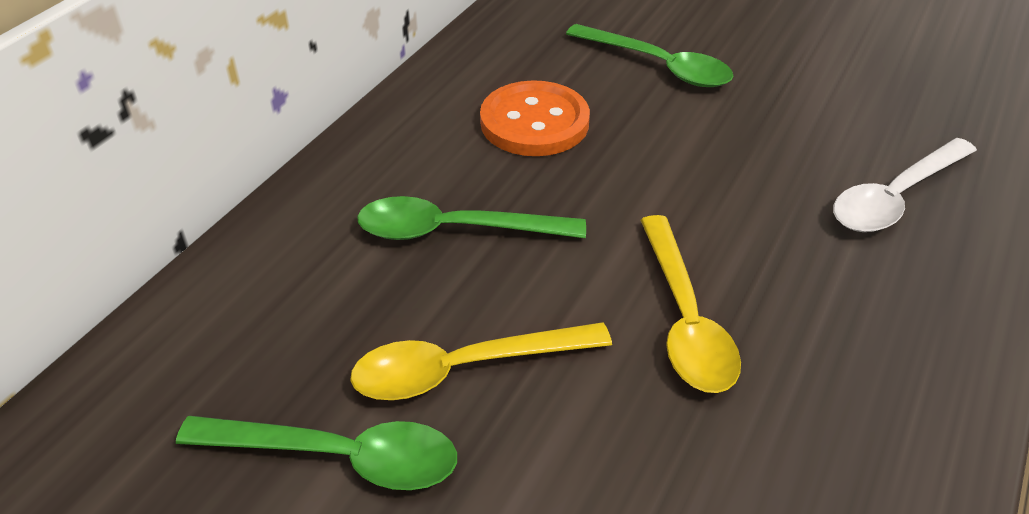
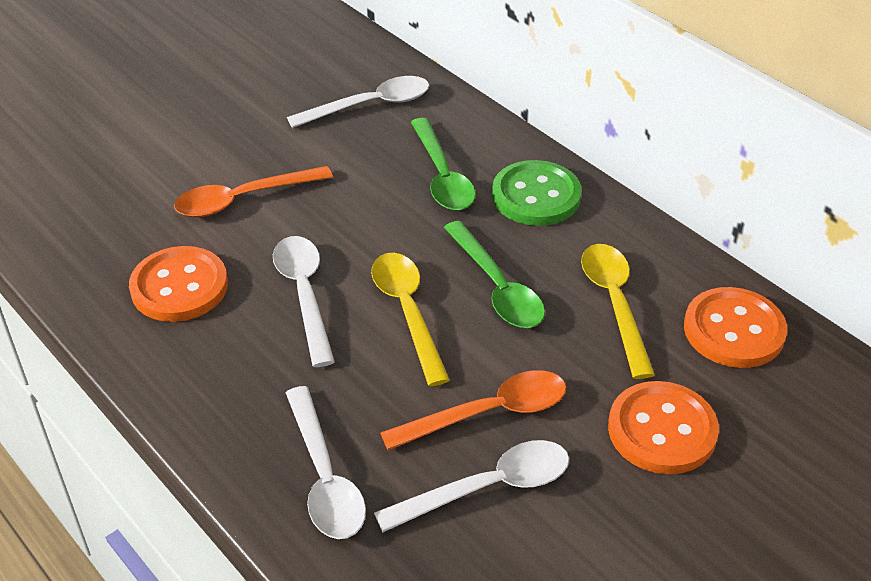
green button: none = 0 -> [492,160,582,226] = 1
green spoon: [176,416,457,490] [357,196,586,240] [566,24,733,87] = 3 -> [411,118,476,211] [444,221,545,328] = 2
orange button: [480,80,590,156] = 1 -> [129,246,228,322] [608,381,719,474] [684,287,787,368] = 3
orange spoon: none = 0 -> [174,166,333,217] [380,370,566,450] = 2
white spoon: [833,138,977,232] = 1 -> [273,236,335,367] [286,386,366,539] [287,76,429,128] [374,440,569,532] = 4

